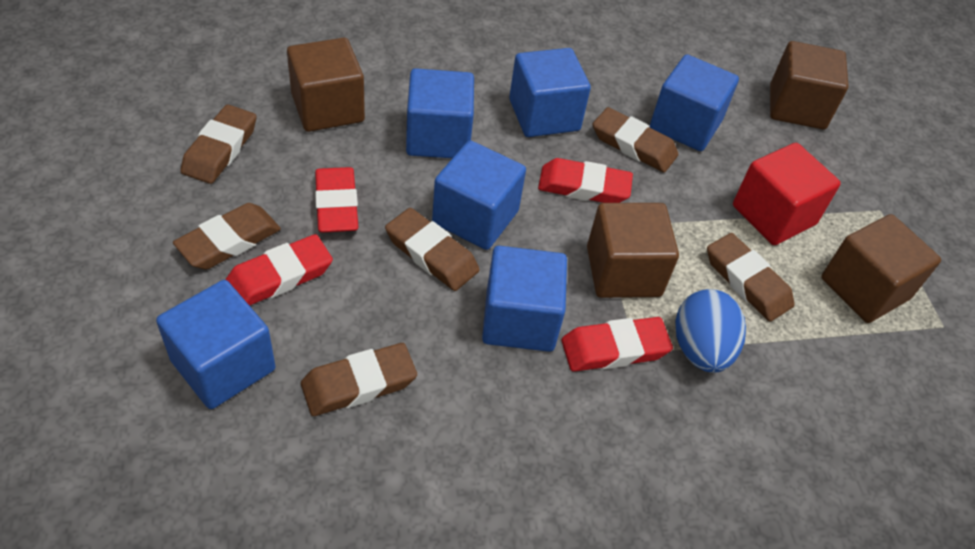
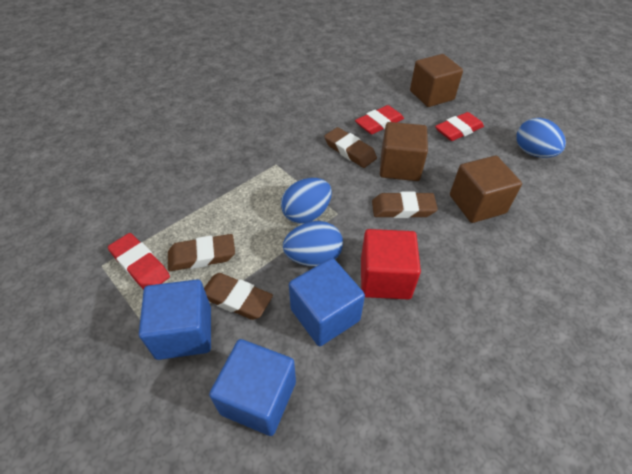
blue cube: [156,280,275,409] [406,68,474,158] [432,140,526,250] [482,246,567,352] [509,48,591,137] [650,54,739,151] = 6 -> [139,279,211,360] [209,339,296,436] [289,258,365,346] = 3
blue egg: [675,289,746,373] = 1 -> [281,178,332,224] [283,221,343,267] [516,118,566,158] = 3
brown cube: [287,38,365,132] [587,203,679,298] [770,41,849,129] [821,214,941,323] = 4 -> [380,122,428,181] [410,54,463,107] [450,156,522,223] = 3
brown eraser: [173,203,281,270] [181,104,257,184] [301,343,417,416] [385,208,480,291] [593,107,679,172] [707,233,794,322] = 6 -> [168,234,235,271] [204,273,273,320] [324,127,377,168] [372,192,438,218] = 4
red eraser: [226,234,333,306] [315,167,358,233] [538,158,633,203] [561,317,673,372] = 4 -> [108,233,170,290] [355,105,404,134] [435,112,484,141] = 3

